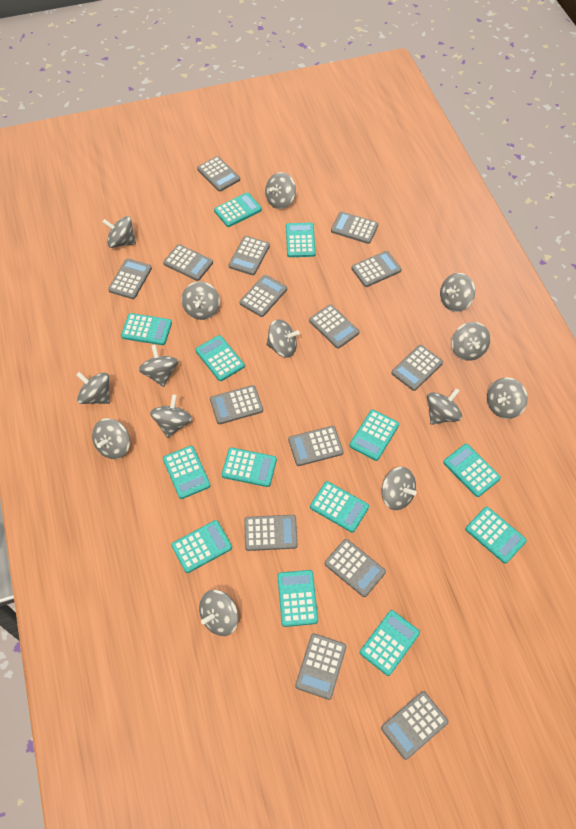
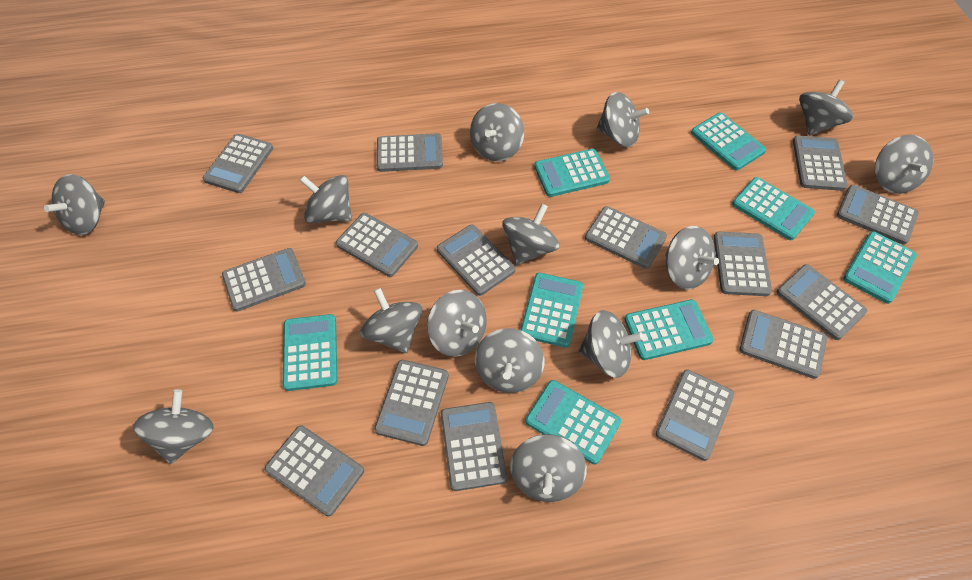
turquoise calculator: [121,313,172,345] [163,446,211,499] [171,520,232,573] [195,335,245,381] [214,193,262,227] [221,448,277,487] [277,570,318,627] [286,223,316,257] [310,481,369,533] [349,409,399,461] [360,610,420,676] [443,444,501,497] [465,507,527,564] = 13 -> [283,314,337,391] [520,273,583,348] [525,380,621,464] [534,149,610,197] [624,299,713,360] [691,113,766,171] [732,177,815,240] [843,231,917,304] = 8

